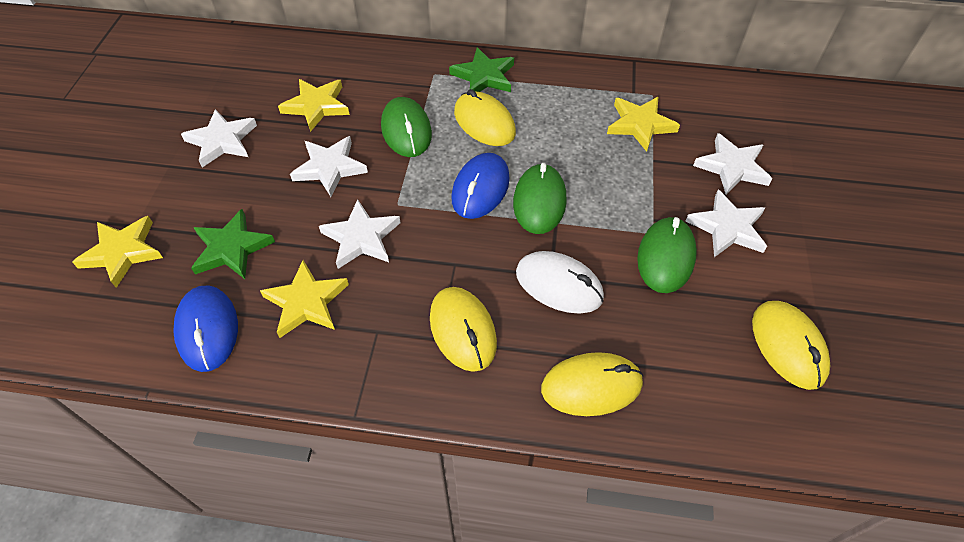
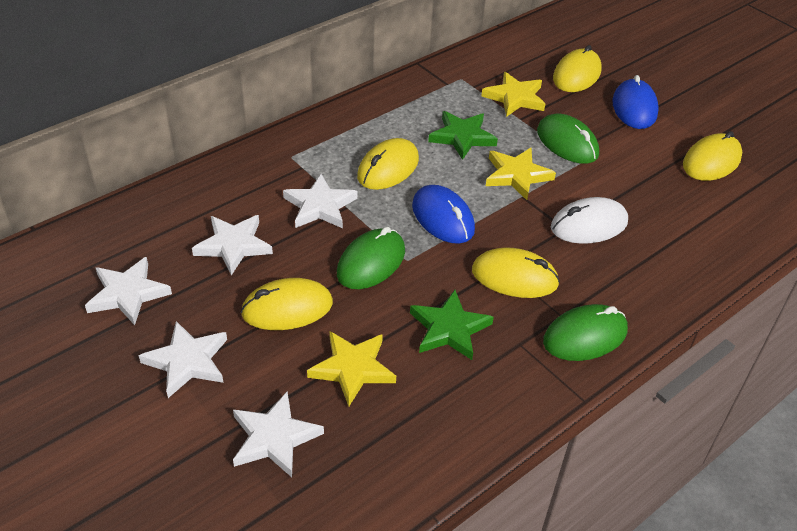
yellow mouse: [430,287,497,372] [454,89,516,146] [541,352,643,416] [752,301,830,390] = 4 -> [241,278,333,330] [357,138,419,190] [472,248,560,298] [553,45,602,92] [683,131,742,181] = 5
yellow star: [72,216,163,288] [260,260,349,338] [278,79,350,132] [607,97,680,152] = 4 -> [307,331,396,406] [481,72,545,117] [486,148,556,200] = 3

